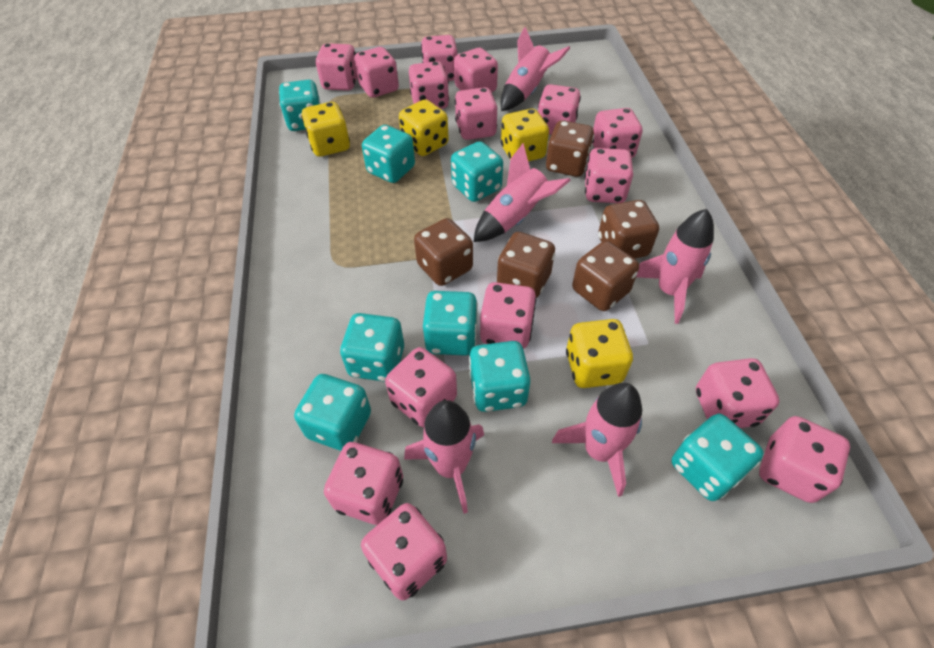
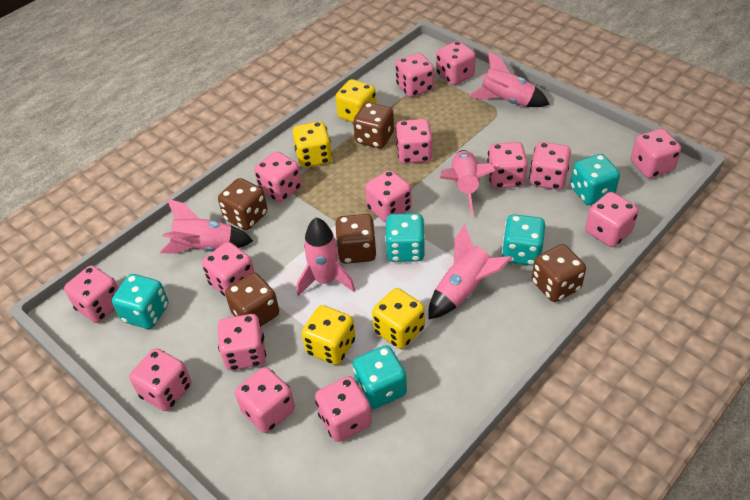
turquoise dice: [279,80,321,131] [294,374,371,451] [340,313,404,382] [362,125,415,183] [423,291,478,356] [451,141,503,202] [469,341,531,412] [672,414,764,501] = 8 -> [112,274,168,329] [353,345,407,409] [385,213,425,262] [502,214,545,266] [570,154,620,205] = 5

